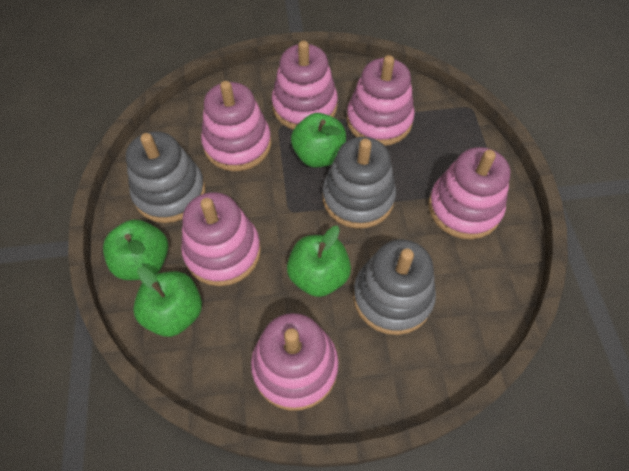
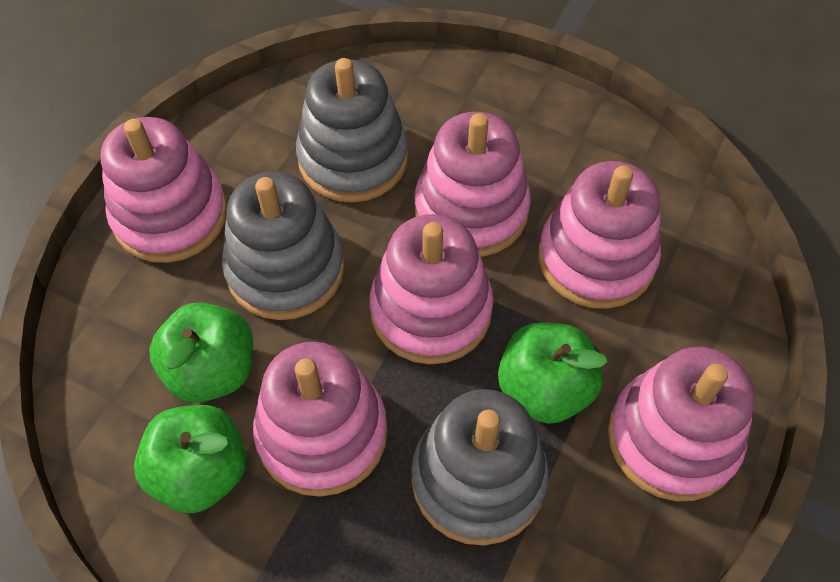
green apple: [103,220,168,280] [133,266,202,337] [287,226,351,297] [291,113,346,168] = 4 -> [134,405,246,513] [149,302,253,403] [498,322,608,424] = 3

